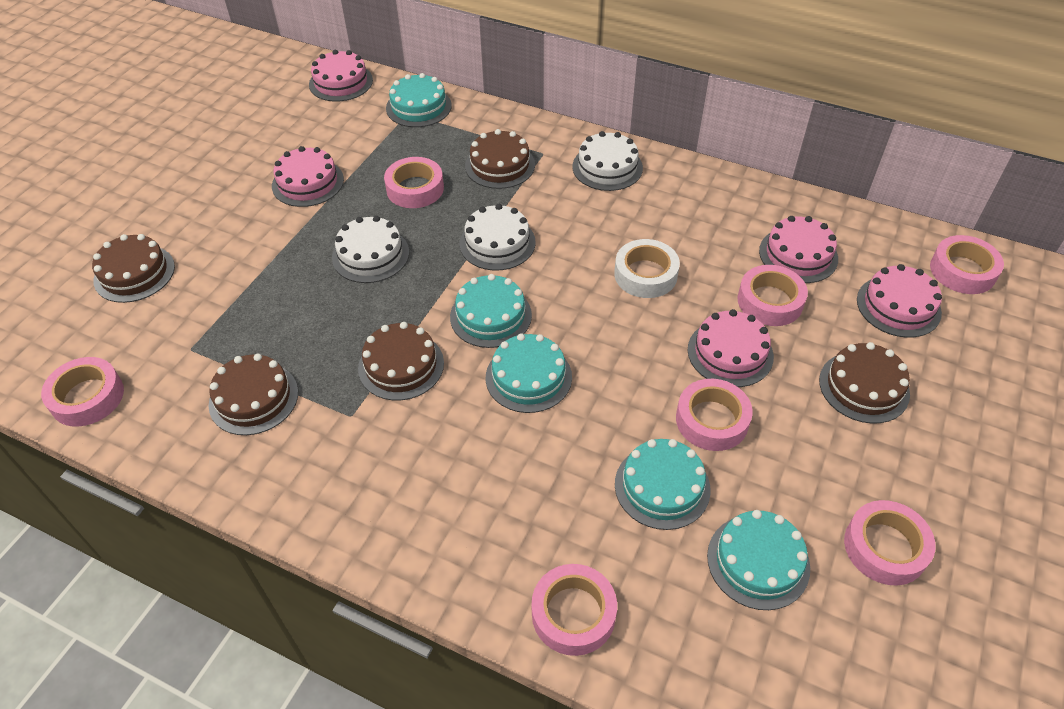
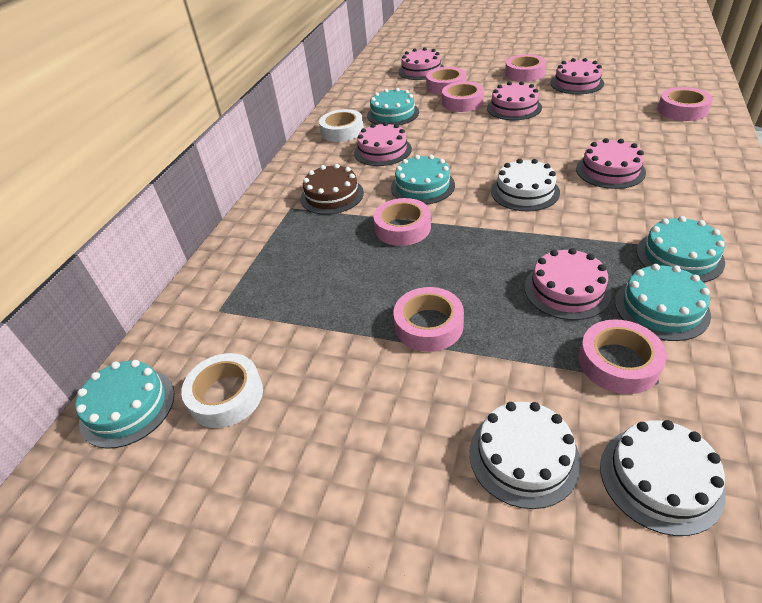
brown cake: [92,234,175,303] [209,353,298,435] [358,322,444,400] [465,129,535,189] [819,342,910,424] = 5 -> [300,164,364,215] = 1
pink cake: [272,146,344,207] [309,50,373,102] [688,309,774,387] [759,216,838,283] [857,264,942,338] = 5 -> [354,122,412,166] [398,47,444,80] [487,81,542,120] [524,248,611,320] [550,58,604,94] [576,138,646,189] = 6
white tape: [614,239,680,298] = 1 -> [181,353,263,428] [319,109,364,142] = 2

